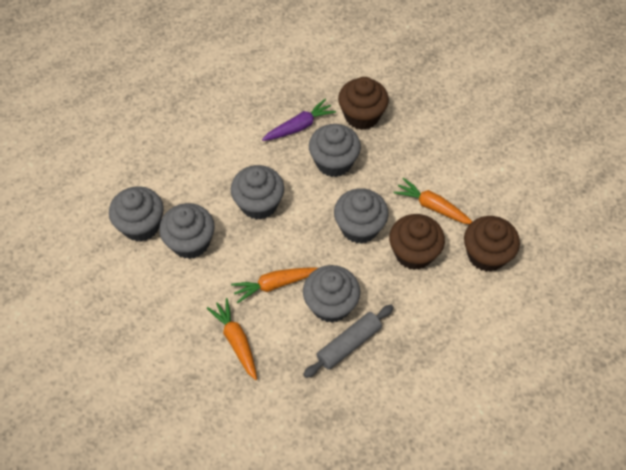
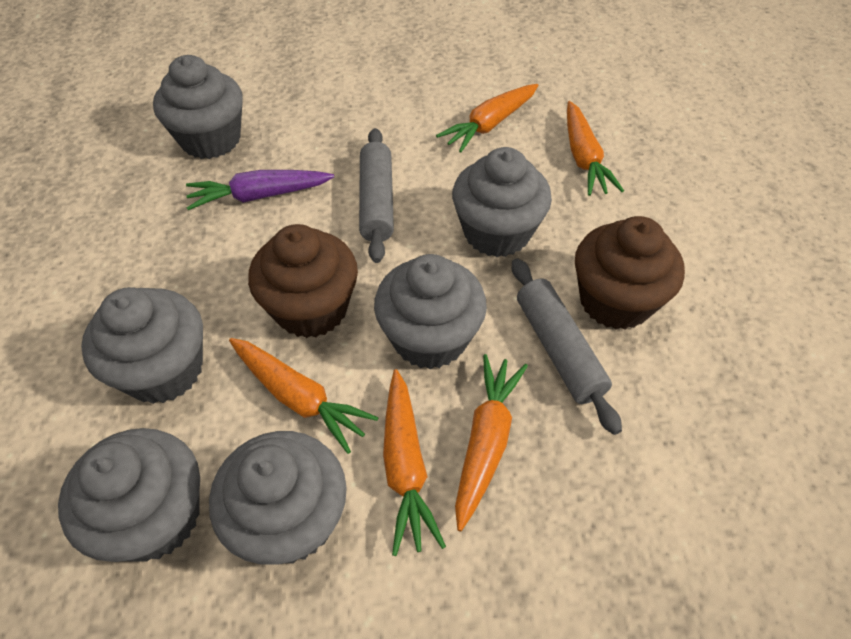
brown cupcake: [338,77,389,130] [389,214,445,270] [464,216,520,272] = 3 -> [248,224,358,338] [575,216,685,330] = 2
grey rolling pin: [303,305,394,378] = 1 -> [359,128,394,263] [512,258,622,435] = 2
orange carrot: [207,298,257,380] [231,267,318,303] [394,178,473,224] = 3 -> [229,338,379,454] [383,369,446,556] [436,84,538,153] [455,354,528,531] [567,101,624,196] = 5

